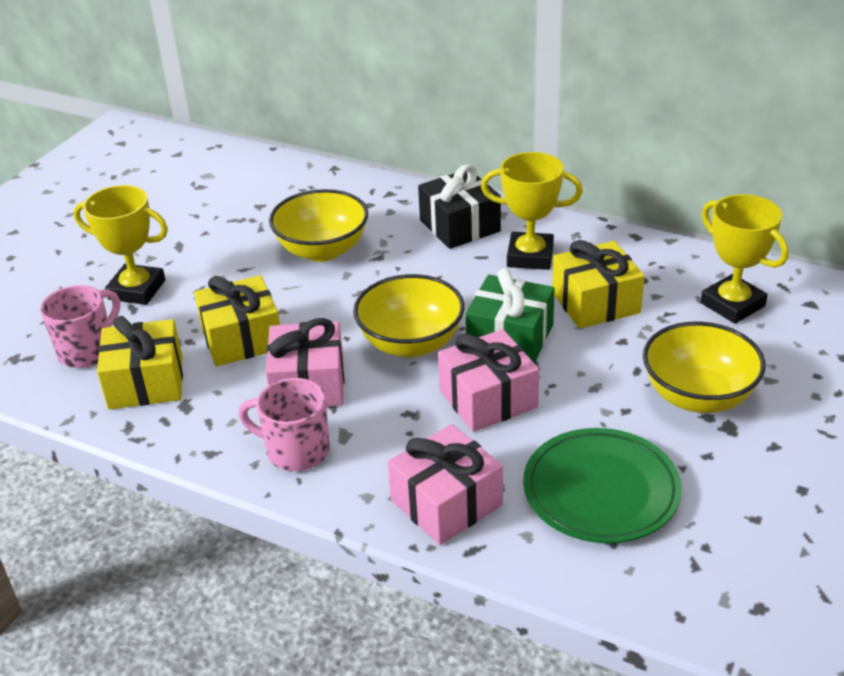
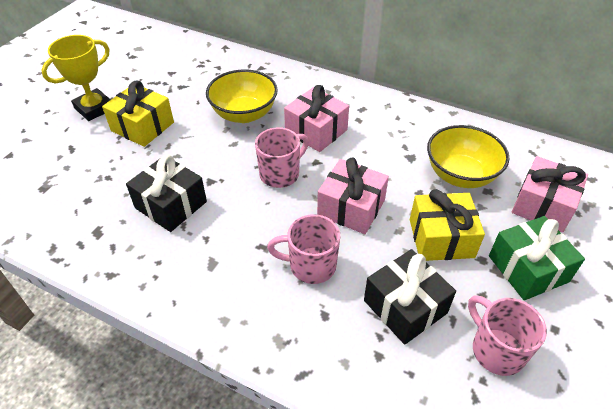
black gift: [418,164,501,249] = 1 -> [126,155,207,232] [364,249,456,345] = 2
green plate: [523,428,682,543] = 1 -> none = 0
pink mug: [40,285,120,368] [238,378,330,471] = 2 -> [255,127,309,188] [267,214,340,284] [468,295,547,376] = 3
yellow bowl: [269,189,368,262] [353,274,465,357] [643,322,766,413] = 3 -> [206,69,278,123] [427,125,510,188] = 2
yellow gift: [97,316,183,409] [194,275,280,366] [552,240,644,329] = 3 -> [102,81,174,147] [410,189,485,261] = 2
yellow trophy: [73,185,168,305] [481,152,583,270] [701,194,789,324] = 3 -> [41,35,111,121] = 1

